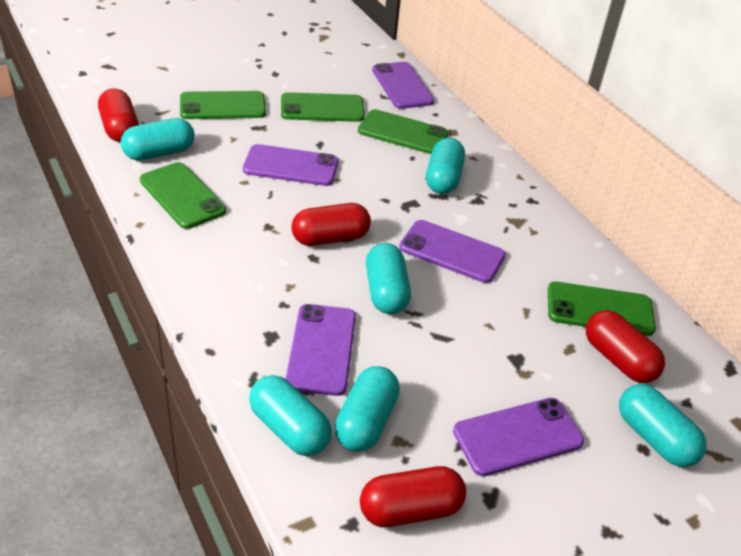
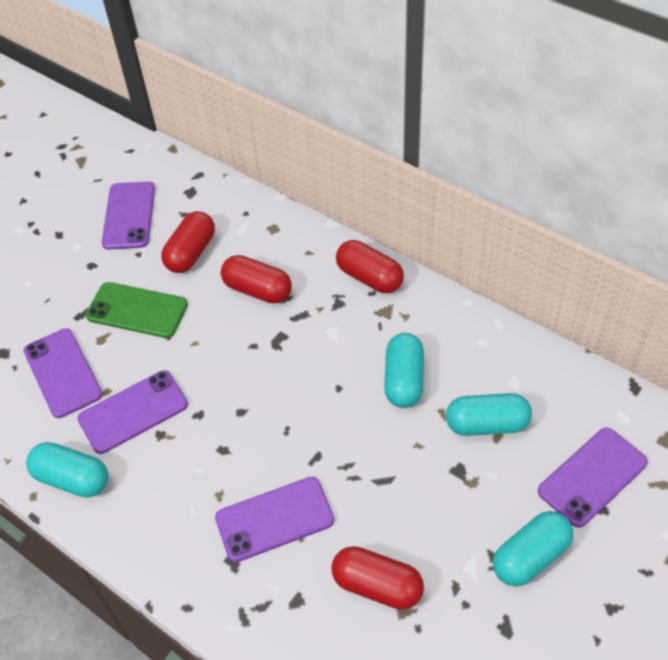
green phone: [140,162,226,229] [180,91,266,119] [281,92,365,122] [358,109,448,154] [548,282,656,336] = 5 -> [86,282,188,338] = 1
turquoise capsule: [121,118,195,161] [249,375,332,456] [335,366,400,452] [366,243,411,314] [426,138,465,194] [619,384,707,467] = 6 -> [26,442,108,497] [384,333,424,408] [446,393,532,436] [493,511,573,586] = 4

